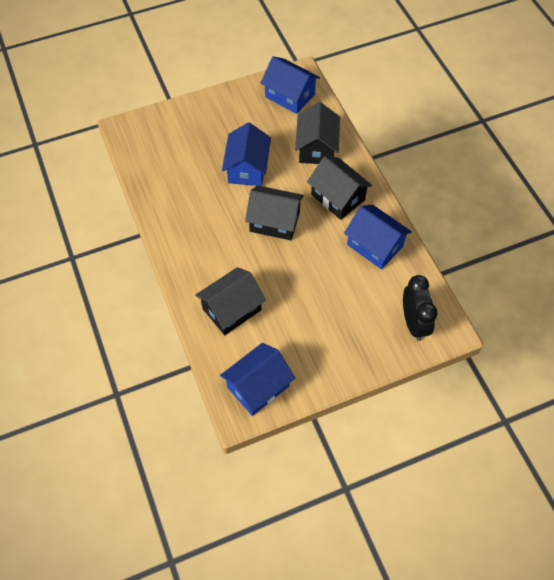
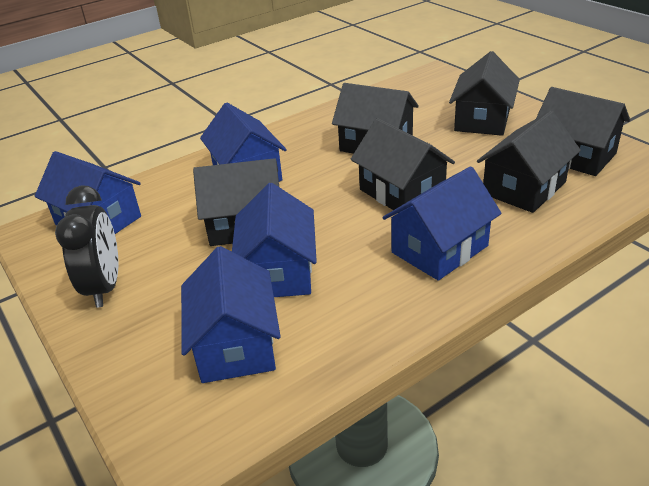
black house: [195,267,266,335] [245,185,304,240] [295,102,340,164] [307,156,372,220] = 4 -> [193,158,279,246] [332,83,419,154] [350,118,455,210] [449,51,520,136] [477,111,581,213] [536,87,630,176] = 6
blue house: [220,343,295,416] [222,122,271,186] [261,56,320,114] [344,204,412,269] = 4 -> [35,151,141,234] [181,246,281,383] [200,102,287,182] [232,183,317,297] [382,167,502,281] = 5

